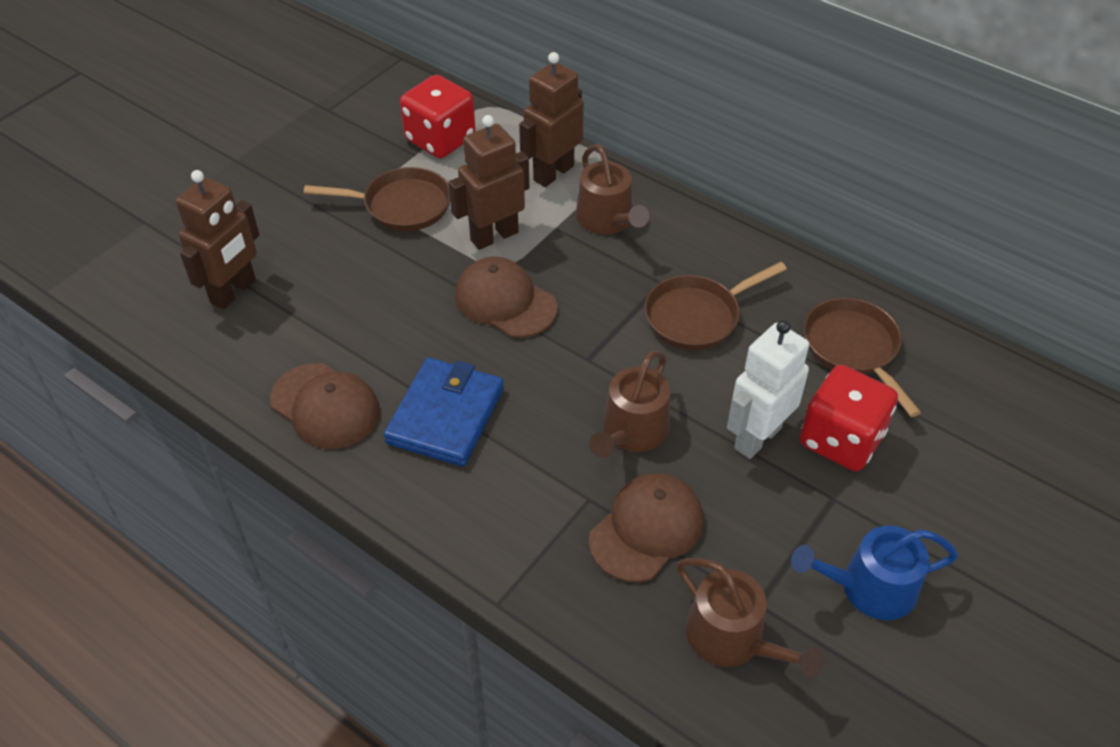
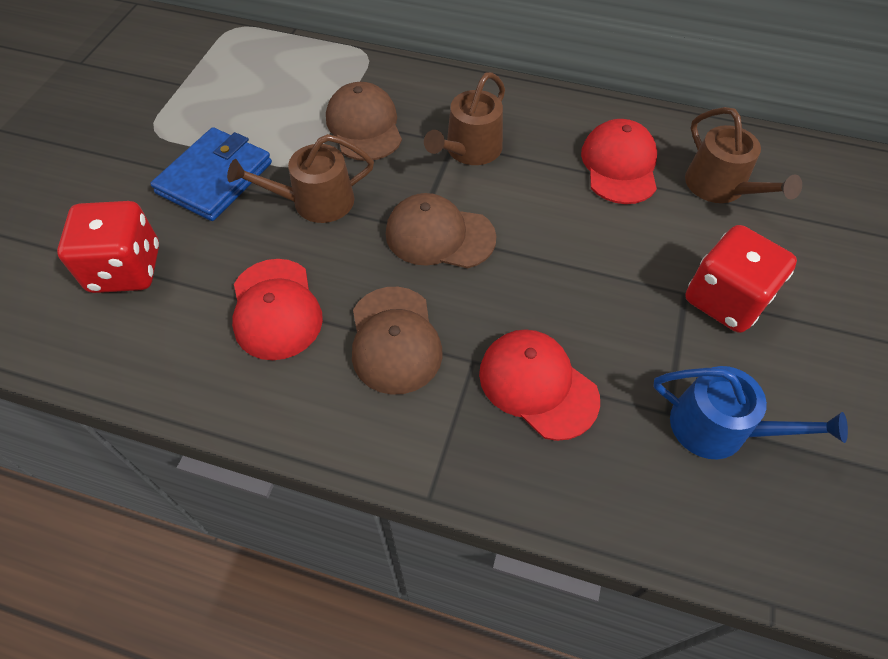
brown pan: [304,167,450,231] [644,262,787,350] [804,298,921,417] = 3 -> none = 0
brown robot: [176,170,259,309] [448,115,529,250] [519,52,584,187] = 3 -> none = 0
red cap: none = 0 -> [232,259,323,360] [479,329,600,441] [581,119,657,204] = 3
white robot: [727,320,809,459] = 1 -> none = 0

